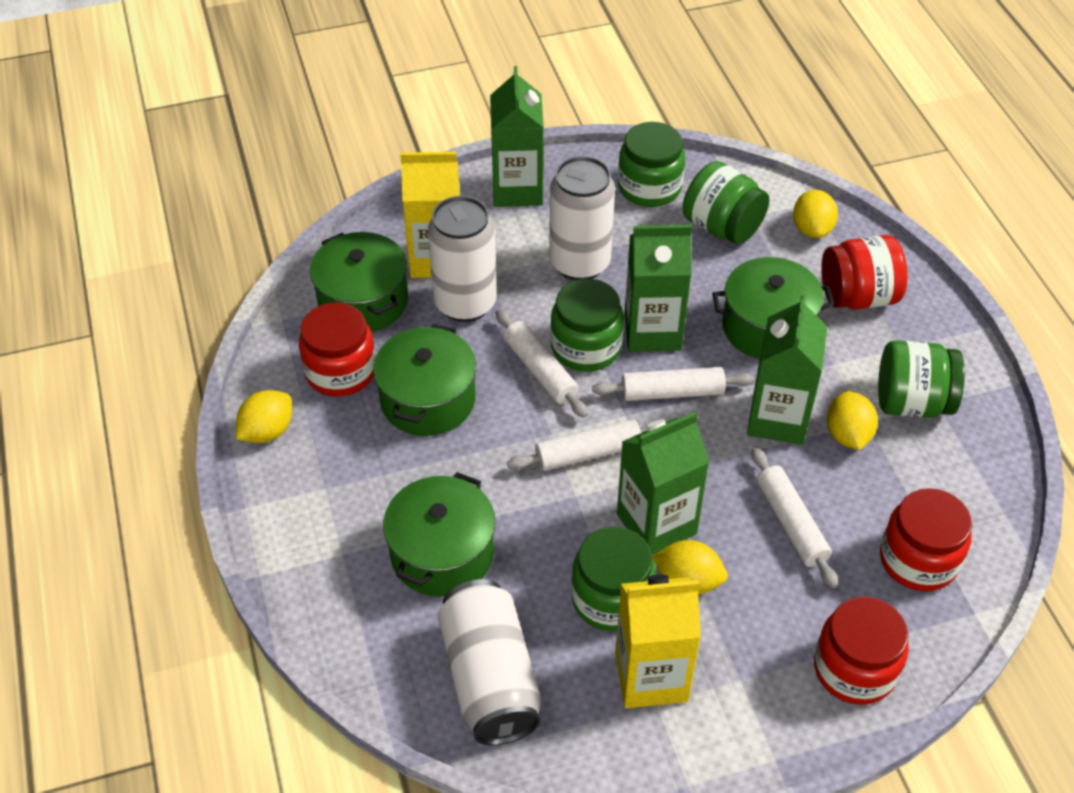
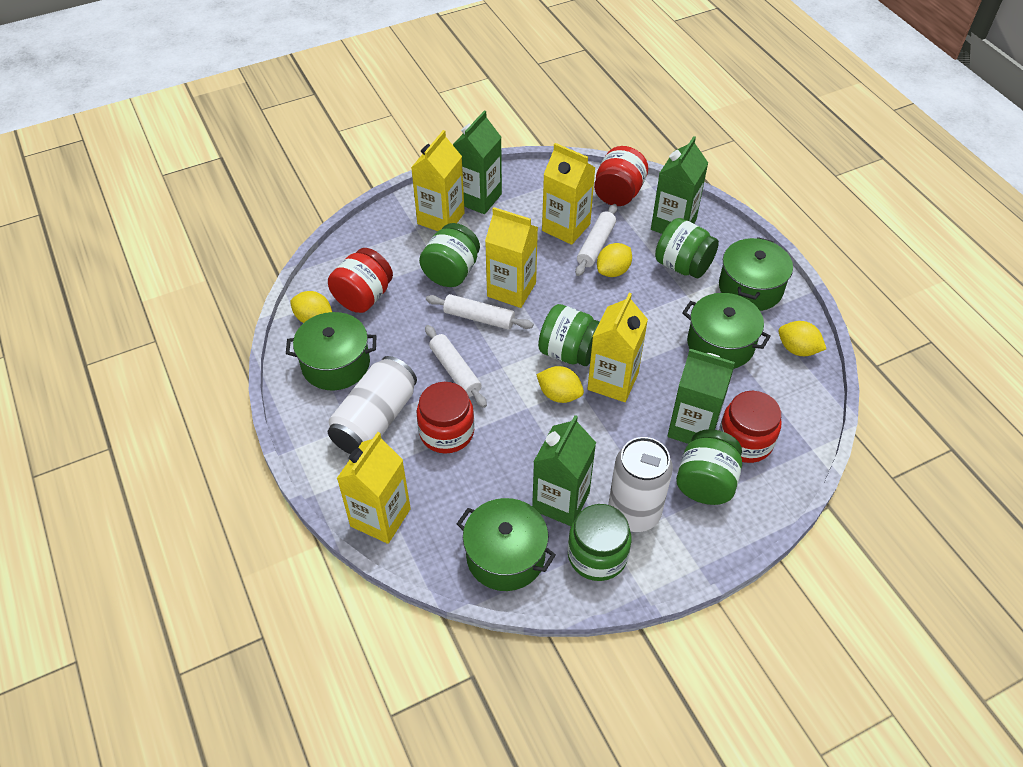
white can: [428,196,497,322] [438,579,541,745] [549,156,615,280] = 3 -> [328,356,417,454] [608,437,673,532] = 2
white rolling pin: [496,310,588,418] [507,419,648,471] [592,367,754,401] [752,448,838,588] = 4 -> [425,325,487,408] [426,294,534,330] [575,204,617,276] = 3
yellow carton: [400,152,460,278] [615,575,701,708] = 2 -> [337,432,411,544] [411,130,465,231] [485,207,538,308] [542,143,595,245] [587,293,648,402] = 5

